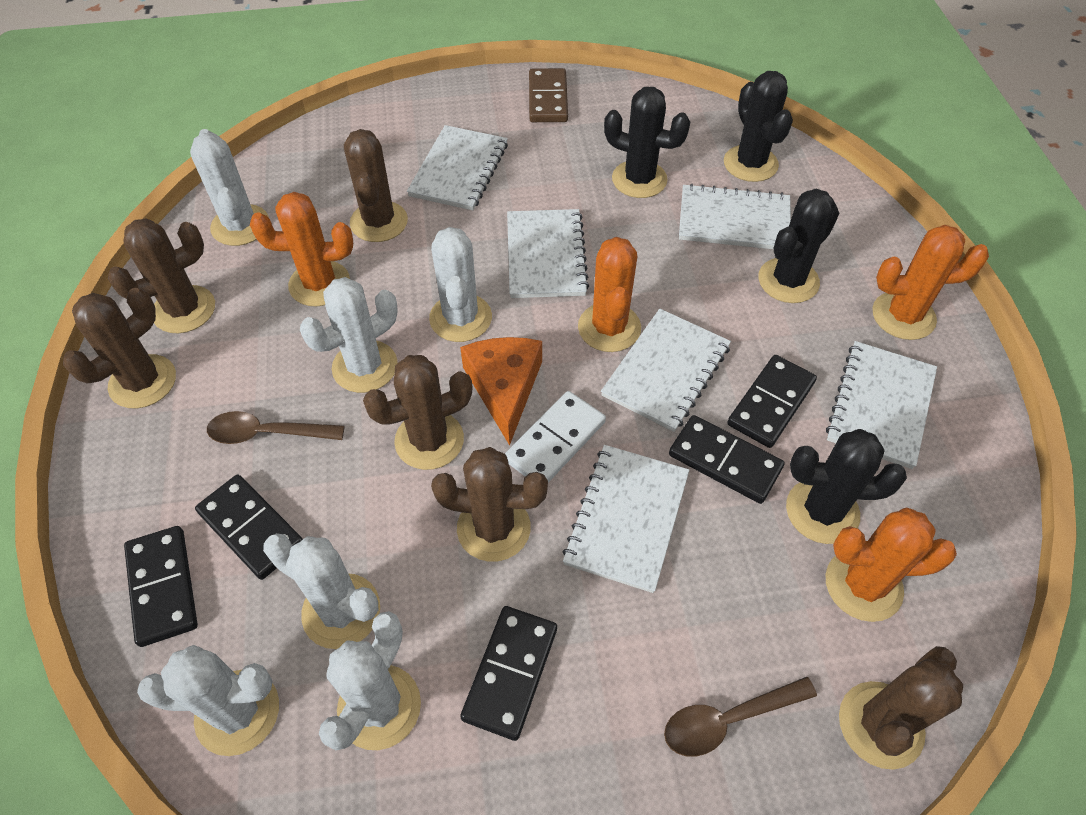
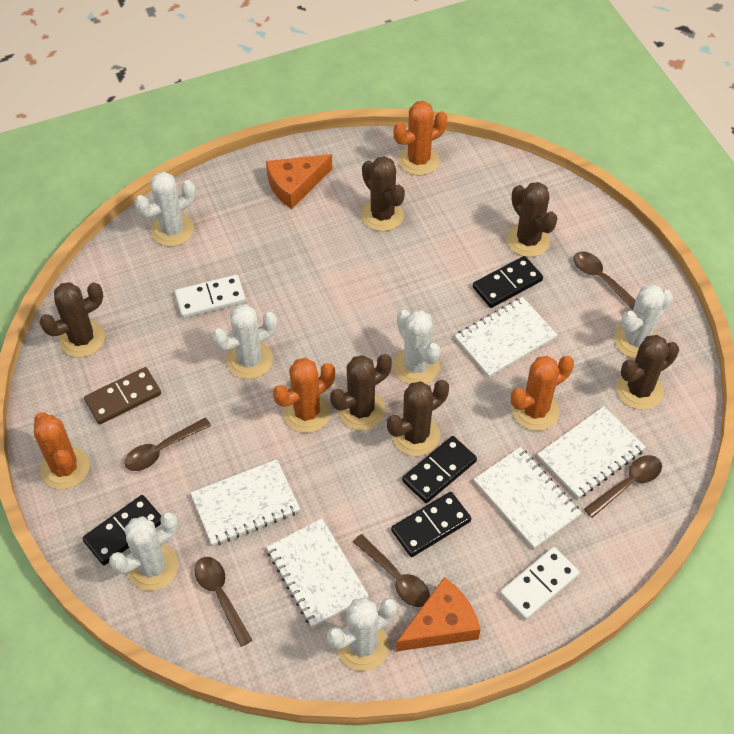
black cactus: [604,87,690,198] [724,71,793,182] [758,189,839,303] [786,429,907,544] = 4 -> none = 0
black domino: [124,526,198,647] [195,475,303,580] [460,606,557,741] [669,415,785,504] [727,355,817,448] = 5 -> [82,495,161,565] [391,492,471,557] [402,436,477,503] [473,256,543,308] = 4
brown spoon: [207,411,345,444] [664,677,817,757] = 2 -> [124,418,211,471] [194,557,252,647] [353,534,430,607] [573,251,636,310] [584,455,662,518] = 5
orange cheese: [460,337,542,445] = 1 -> [266,154,332,209] [396,577,481,652] = 2
white domino: [505,391,606,483] = 1 -> [175,275,246,318] [500,547,580,620] = 2
white notebook: [407,125,508,210] [507,209,589,298] [562,445,689,593] [601,309,731,432] [679,184,791,249] [826,341,937,469] = 6 -> [190,459,300,546] [266,519,369,628] [455,297,557,378] [474,447,582,549] [537,406,646,499] = 5

